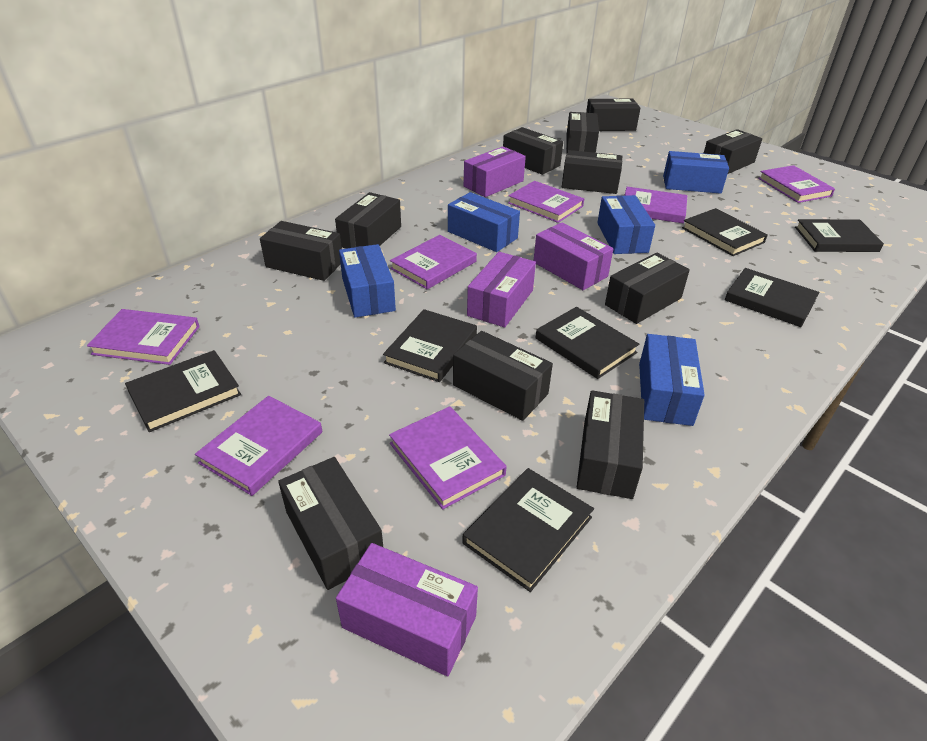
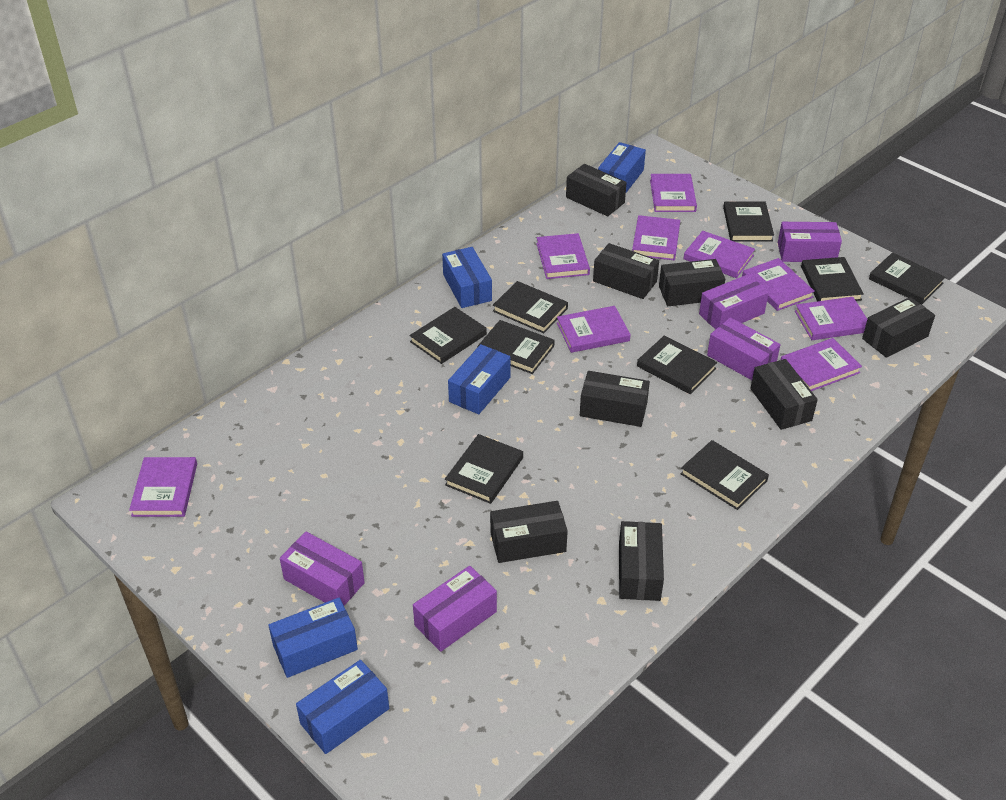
black book: [125,350,241,432] [383,309,477,382] [462,468,594,592] [536,307,639,379] [682,208,768,256] [725,268,819,327] [795,219,884,252] = 7 -> [409,307,487,364] [445,434,523,504] [477,320,555,374] [493,281,568,333] [637,335,717,394] [680,440,769,510] [723,202,774,242] [801,257,864,301] [869,252,945,304] = 9
black box: [260,221,342,281] [278,457,383,590] [335,192,401,249] [453,331,553,421] [503,127,563,175] [562,150,622,194] [566,112,599,154] [577,390,644,499] [586,99,640,131] [605,252,690,324] [703,129,762,174] = 11 -> [490,501,568,563] [566,164,627,216] [580,371,650,427] [593,243,659,299] [619,521,664,601] [659,259,725,306] [750,359,818,430] [862,297,935,358] = 8
purple book: [87,309,200,365] [195,396,322,496] [389,406,507,509] [390,235,477,289] [508,181,584,223] [624,187,687,224] [758,165,835,203] = 7 -> [129,457,197,517] [536,233,590,279] [557,306,631,353] [632,215,680,260] [650,174,697,212] [684,231,755,278] [742,258,815,311] [781,338,862,391] [795,297,867,340] = 9
purple box: [336,543,478,676] [464,146,526,197] [467,252,536,327] [534,223,613,290] = 4 -> [280,531,365,605] [413,566,497,652] [699,274,769,330] [707,317,780,380] [778,222,842,262] = 5

